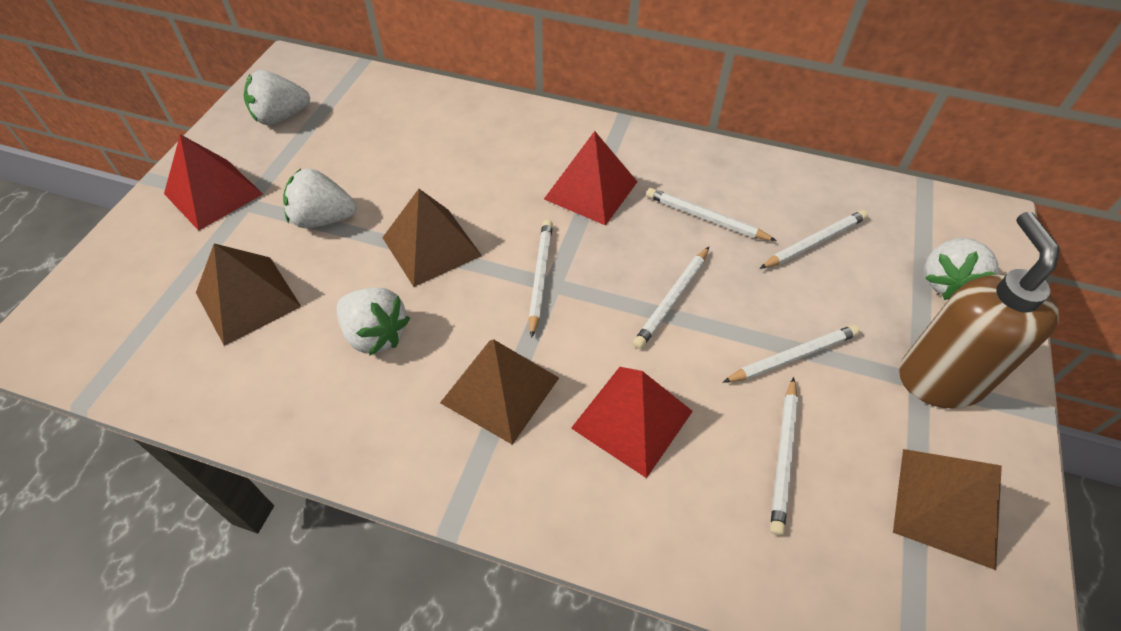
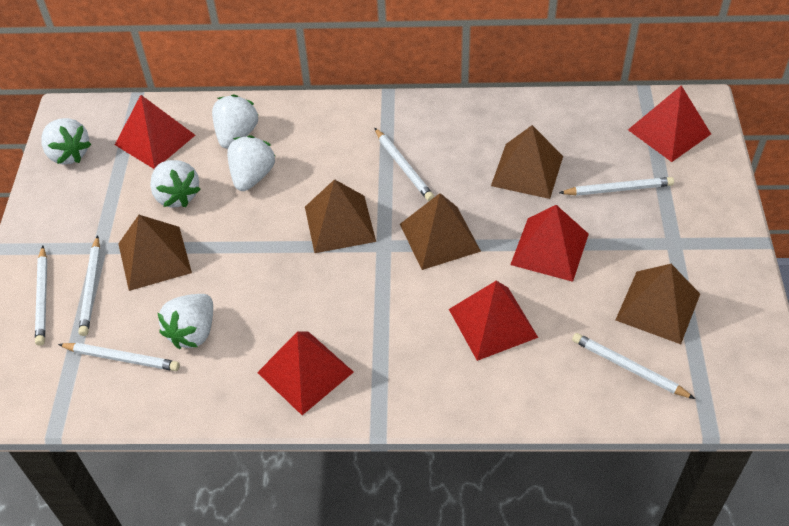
brown pyramid: [196,243,301,346] [382,189,482,287] [440,339,559,445] [893,449,1002,570] = 4 -> [118,215,192,291] [305,179,376,253] [400,193,481,270] [491,125,563,199] [616,264,700,344] = 5
brown soap dispenser: [899,212,1060,409] = 1 -> none = 0
red pyramid: [164,134,263,231] [544,131,638,226] [571,367,693,478] = 3 -> [115,95,195,169] [257,331,354,415] [449,281,538,361] [510,205,589,282] [628,85,711,162] = 5
white strawberry: [243,70,310,125] [283,168,357,228] [337,287,410,356] [925,238,998,300] = 4 -> [42,118,91,164] [150,160,201,207] [158,294,213,349] [212,95,258,149] [227,135,275,191] = 5

